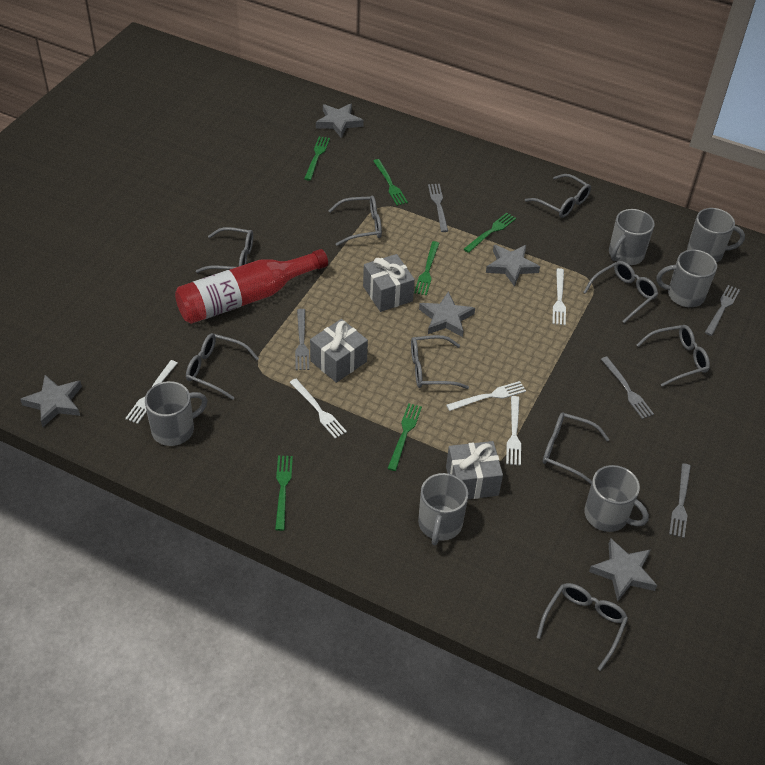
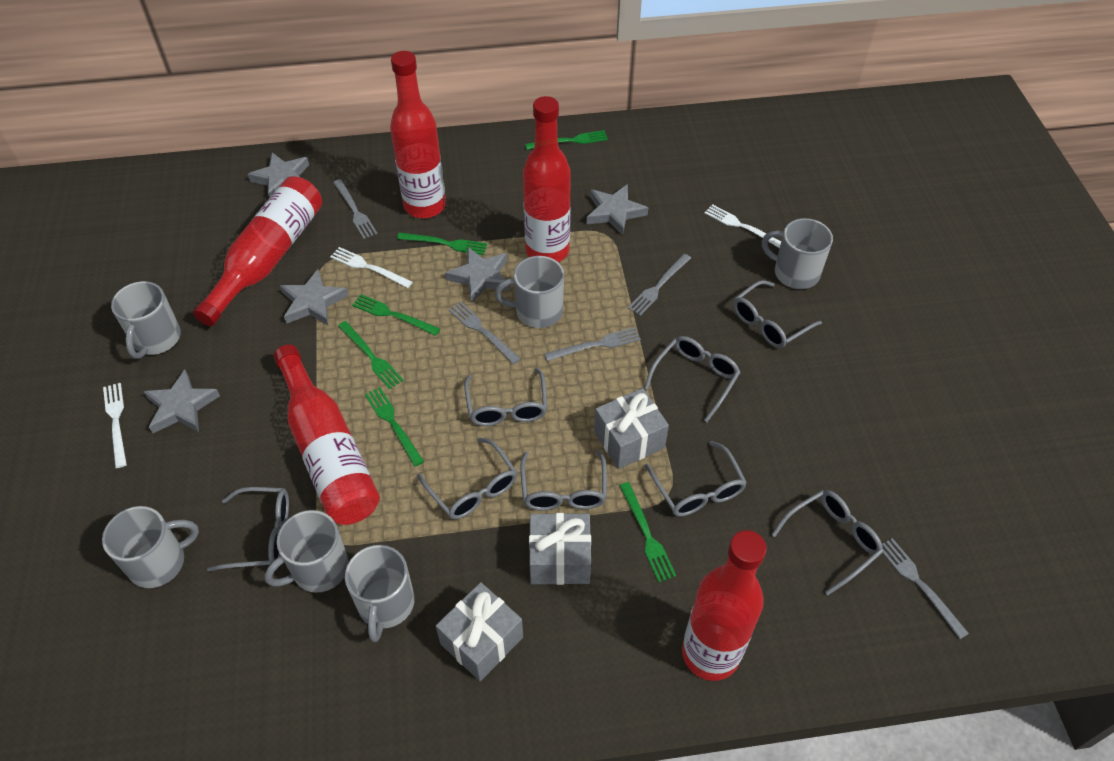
grey glasses: [186,333,259,400] [196,227,253,273] [328,196,382,246] [411,335,469,389] [525,174,591,218] [536,583,628,671] [543,412,610,484] [583,261,658,323] [637,325,710,386] = 9 -> [207,487,289,572] [417,438,517,519] [464,368,547,426] [520,450,607,511] [644,336,741,422] [645,441,747,517] [733,280,822,348] [771,490,883,595] = 8
red bottle: [175,249,328,324] = 1 -> [193,176,322,326] [274,345,380,525] [390,51,446,218] [523,96,571,262] [682,530,767,681] = 5
white fork: [125,360,178,424] [290,379,347,439] [446,381,526,411] [506,396,521,466] [552,268,566,325] = 5 -> [103,383,127,468] [330,247,413,288] [704,204,781,248] = 3

